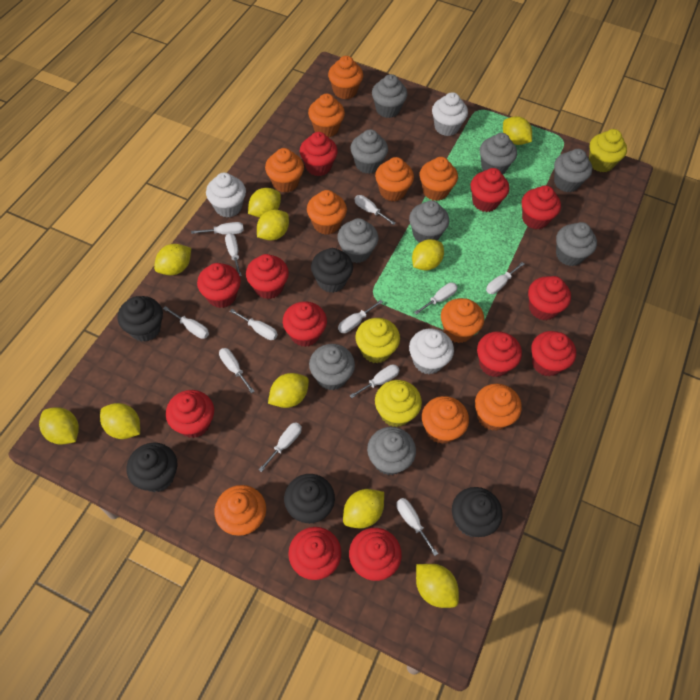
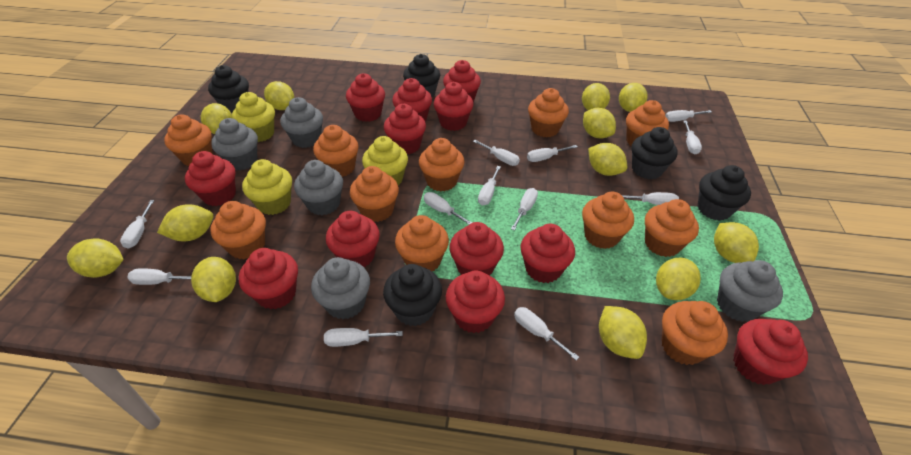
grey cupcake: [309,344,355,390] [337,218,378,263] [350,129,388,174] [367,427,416,475] [372,74,407,118] [409,200,449,242] [480,133,517,174] [554,149,592,192] [556,222,597,266] = 9 -> [211,118,258,171] [280,97,323,148] [294,160,343,215] [311,257,370,319] [717,260,783,322] = 5
orange cupcake: [214,485,266,536] [265,148,304,193] [307,190,347,235] [308,94,345,137] [328,56,363,99] [375,157,414,201] [420,157,458,201] [422,396,469,444] [441,298,484,343] [475,384,522,431] = 10 -> [164,114,213,166] [211,201,266,259] [313,125,359,177] [350,166,399,222] [395,215,449,271] [419,138,464,192] [528,88,569,137] [582,192,634,249] [626,100,669,147] [645,199,699,257] [661,301,728,365] = 11
white cupcake: [206,173,246,218] [409,329,454,374] [432,92,468,136] = 3 -> none = 0
yellow lemon: [39,407,79,445] [100,403,140,439] [154,244,191,275] [248,188,281,218] [257,210,289,240] [268,373,309,408] [343,489,384,528] [412,239,444,271] [416,564,459,608] [503,116,532,145] = 10 -> [67,238,124,278] [157,204,213,241] [191,257,236,302] [201,103,232,134] [264,81,294,110] [582,83,610,110] [583,108,616,139] [588,143,627,176] [599,306,647,359] [619,83,648,112] [656,258,701,300] [714,222,759,263] = 12

